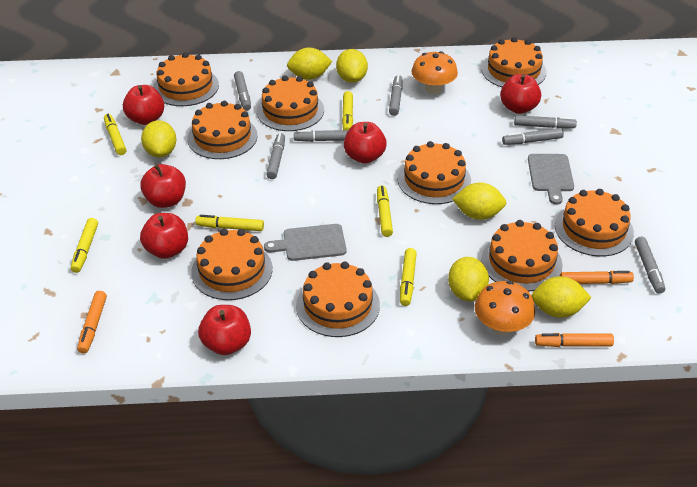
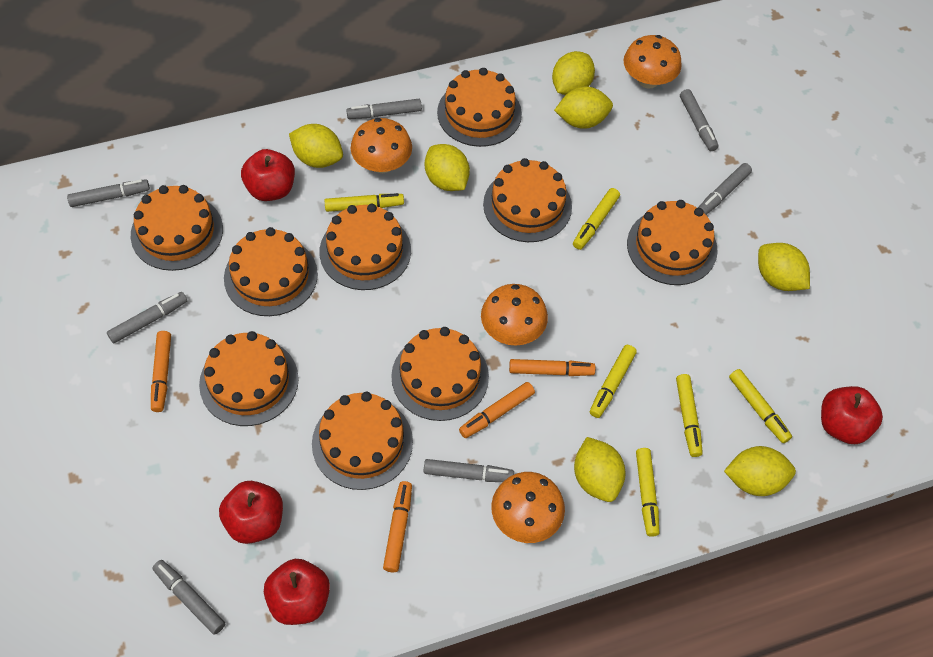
grey cutting board: [264,224,347,261] [528,154,574,205] = 2 -> none = 0
orange marker: [77,291,107,354] [535,333,614,347] [560,271,634,284] = 3 -> [151,331,171,412] [383,481,412,572] [459,382,535,438] [509,359,595,376] = 4
orange mushroom: [411,51,458,94] [475,281,535,335] = 2 -> [351,118,412,173] [481,284,548,346] [491,472,565,543] [623,35,682,89] = 4
red apple: [123,85,164,125] [140,164,186,208] [140,213,188,259] [198,305,251,355] [344,122,387,164] [500,74,541,114] = 6 -> [219,481,283,544] [241,149,295,201] [264,559,330,625] [821,386,883,444] = 4
yellow lemon: [141,121,176,158] [287,48,332,80] [336,49,368,83] [448,257,489,302] [452,183,506,220] [532,276,592,318] = 6 -> [289,124,343,168] [425,144,470,191] [552,51,595,95] [554,86,613,129] [574,437,625,502] [724,446,796,496] [758,243,810,291] = 7

